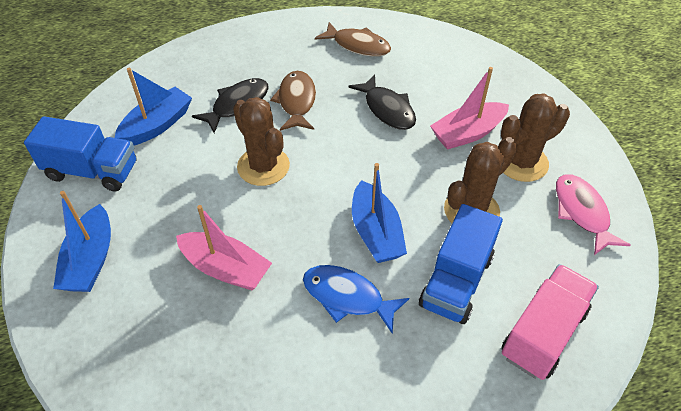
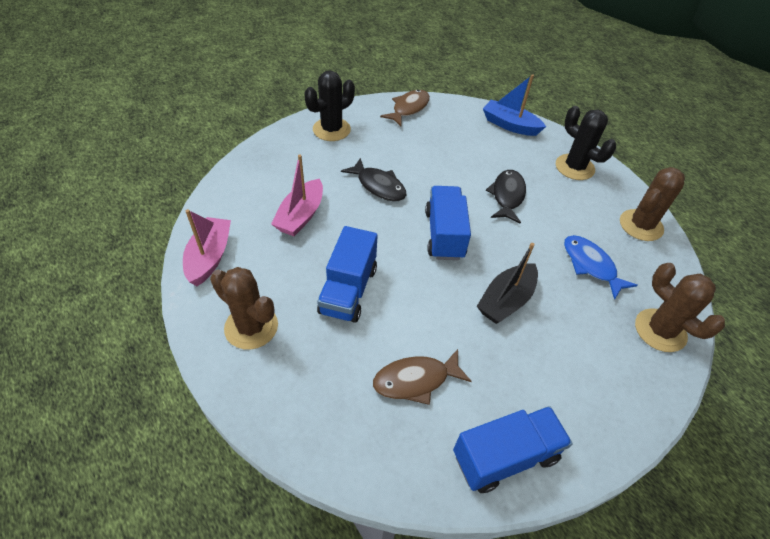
black boat: none = 0 -> [477,243,538,324] = 1
black cactus: none = 0 -> [304,71,355,141] [556,106,616,180] = 2
blue boat: [53,191,111,292] [115,68,192,145] [352,163,407,263] = 3 -> [483,74,546,136] = 1
blue truck: [24,116,136,192] [419,204,503,324] = 2 -> [317,226,378,323] [425,186,471,260] [453,406,572,493] = 3
pink fish: [556,174,630,255] = 1 -> none = 0
pink truck: [501,264,599,380] = 1 -> none = 0

